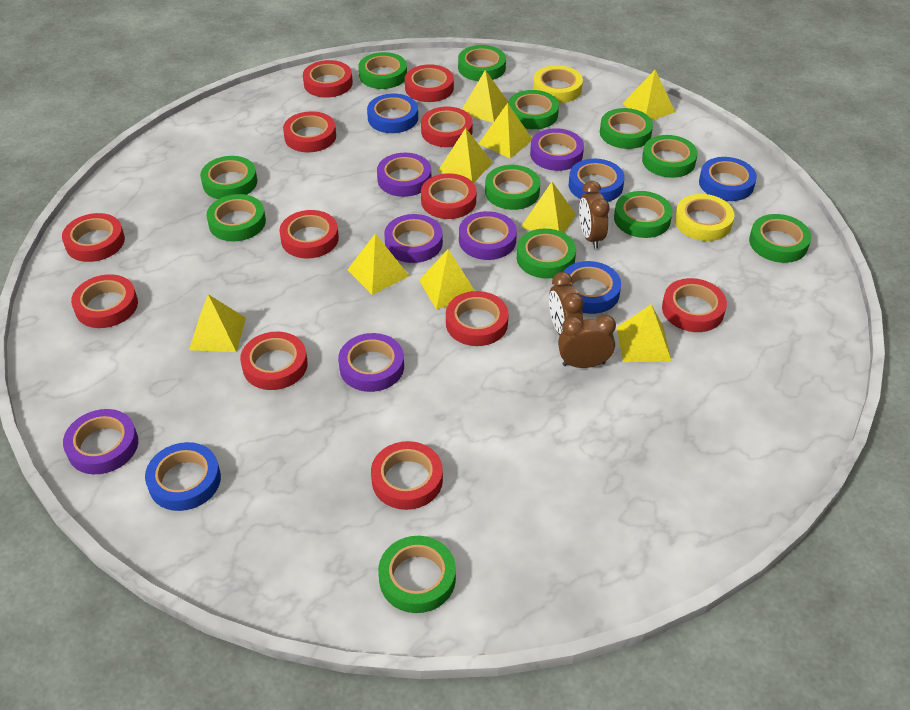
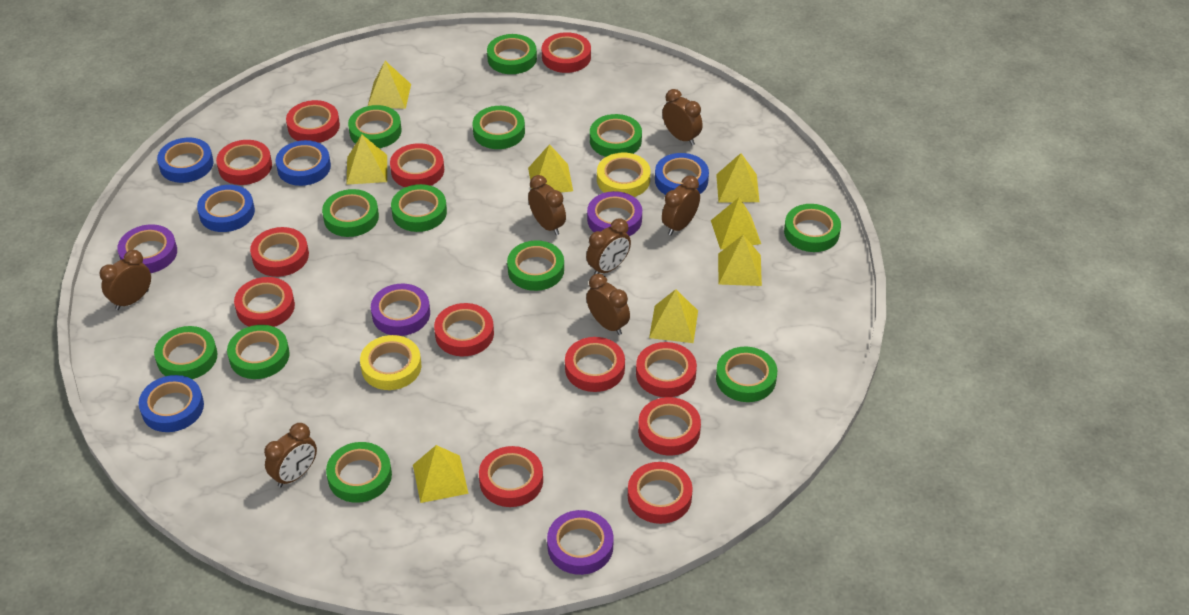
brown clock: [549,272,584,335] [558,315,616,368] [579,181,609,248] = 3 -> [99,250,151,310] [264,423,317,487] [528,175,566,235] [586,219,631,274] [586,274,630,335] [662,89,703,145] [662,175,700,235] = 7
purple tape: [63,409,138,474] [338,333,404,392] [377,153,431,197] [384,214,443,263] [459,211,517,260] [530,128,584,171] = 6 -> [117,225,177,273] [371,284,430,336] [547,510,613,575] [587,191,642,236] = 4
yellow pyramid: [189,294,246,352] [348,233,409,295] [419,249,475,310] [438,128,493,183] [462,70,508,123] [479,103,532,158] [521,182,576,233] [616,304,672,362] [622,70,675,120] = 9 -> [346,135,387,185] [368,61,411,109] [413,445,469,503] [528,144,573,192] [649,289,698,343] [711,197,761,250] [716,153,760,202] [718,235,762,286] = 8

